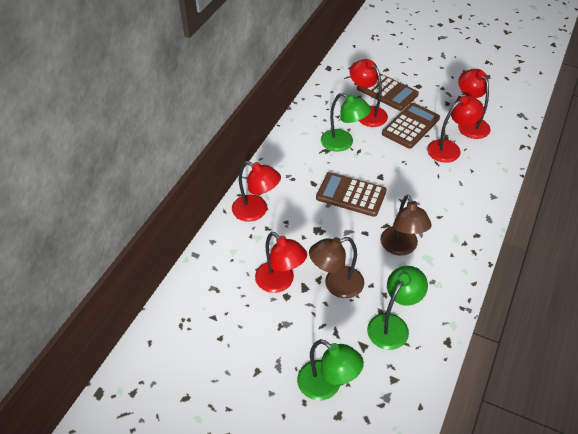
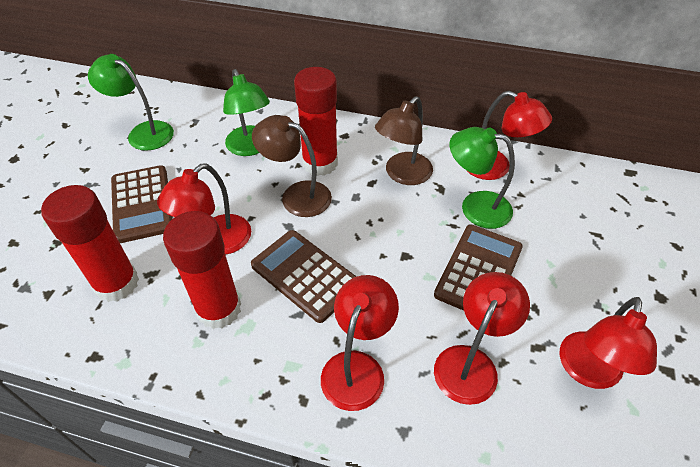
red glue stick: none = 0 -> [41,185,139,302] [163,211,241,329] [294,67,338,176] = 3

